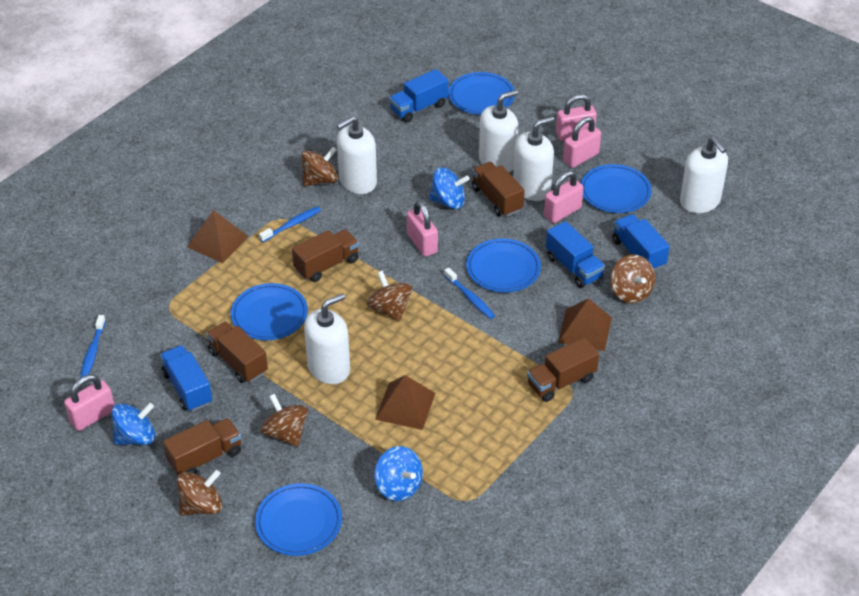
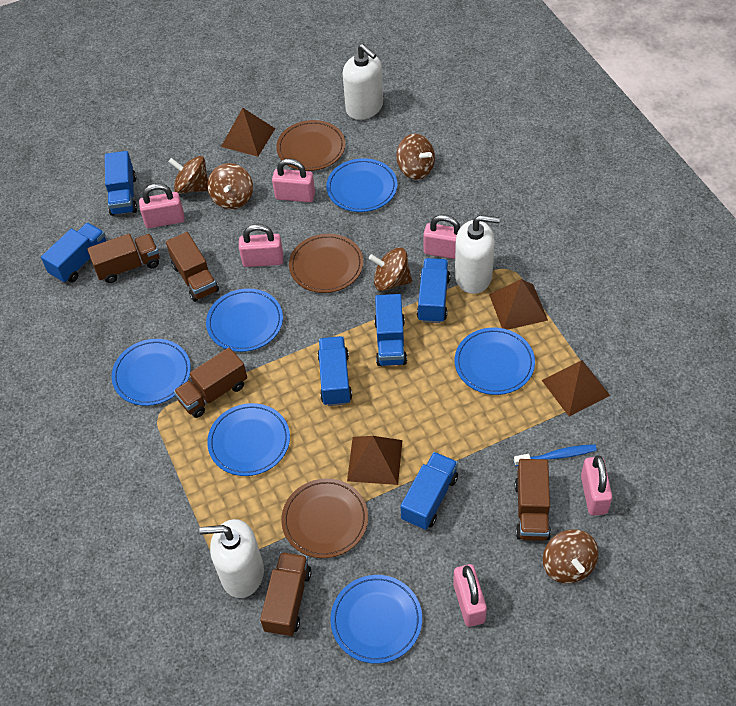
blue plate: [231,283,308,340] [255,483,342,556] [448,72,515,115] [466,239,541,292] [581,164,652,213] = 5 -> [112,339,191,406] [206,288,283,352] [207,403,290,476] [326,158,397,212] [330,575,422,664] [455,328,535,395] = 6
blue spinning top: [111,403,155,445] [374,446,423,501] [429,167,470,209] = 3 -> none = 0
blue toothbrush: [80,315,106,378] [259,206,321,242] [444,268,495,319] = 3 -> [514,444,597,466] = 1
blue truck: [160,345,212,412] [389,69,449,122] [546,221,605,288] [612,214,670,271] = 4 -> [41,223,106,283] [105,151,137,216] [317,336,352,406] [374,294,407,366] [401,452,458,530] [417,258,450,323] = 6
brown plate: none = 0 -> [276,120,345,171] [281,479,368,558] [289,234,363,293] = 3
brown pyramid: [187,210,249,263] [375,375,435,430] [558,298,612,351] = 3 -> [221,108,275,157] [347,436,402,485] [489,279,548,330] [542,360,610,417] = 4
pink padlock: [64,375,114,431] [407,200,438,257] [544,171,584,223] [556,94,597,141] [563,117,601,168] = 5 -> [139,183,185,228] [239,224,283,267] [272,159,315,202] [423,215,460,259] [453,564,487,627] [581,455,612,516] = 6
white soap dispenser: [304,293,350,384] [336,116,377,194] [479,90,519,172] [513,116,554,201] [680,136,728,213] = 5 -> [199,519,264,598] [343,44,383,120] [455,215,500,294] = 3

